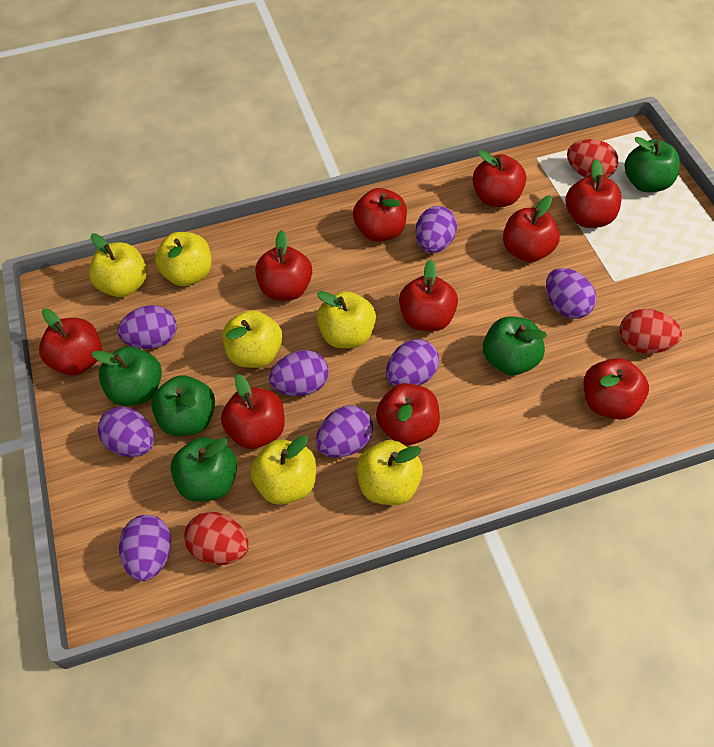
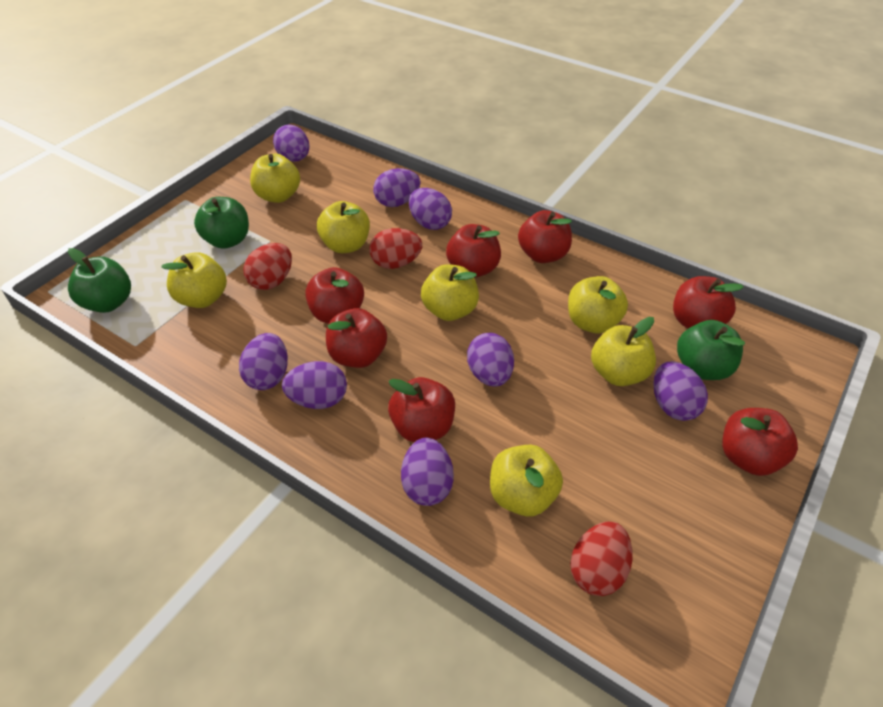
green apple: [92,347,162,406] [151,375,215,436] [170,437,237,502] [483,317,547,375] [625,137,680,192] = 5 -> [68,248,131,313] [194,197,249,249] [677,320,745,380] = 3
red apple: [39,308,102,375] [221,374,285,449] [255,230,312,300] [353,188,407,242] [376,383,440,445] [399,259,458,332] [472,150,526,207] [503,195,560,262] [566,159,621,228] [584,358,649,420] = 10 -> [305,267,364,324] [326,308,387,368] [388,377,455,442] [446,224,501,278] [518,210,572,263] [673,276,744,329] [722,408,798,476] = 7
yellow apple: [89,233,147,297] [155,232,212,286] [222,310,282,368] [250,436,316,505] [317,291,376,348] [356,440,423,505] = 6 -> [161,252,227,308] [250,153,300,203] [317,201,370,253] [421,264,479,321] [490,445,563,516] [568,276,628,334] [591,317,656,386] = 7

